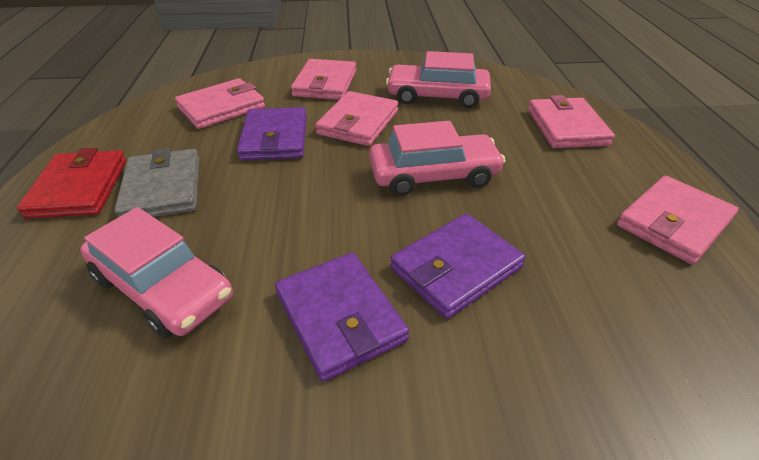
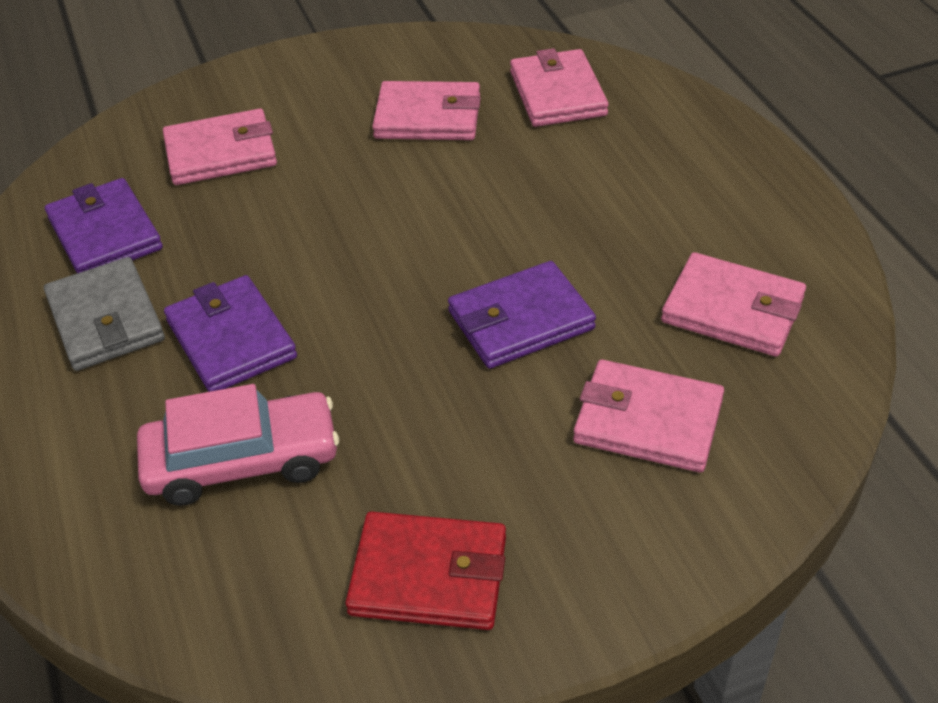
pink car: [80,207,233,338] [369,121,506,196] [386,51,491,108] = 3 -> [137,384,339,506] = 1

